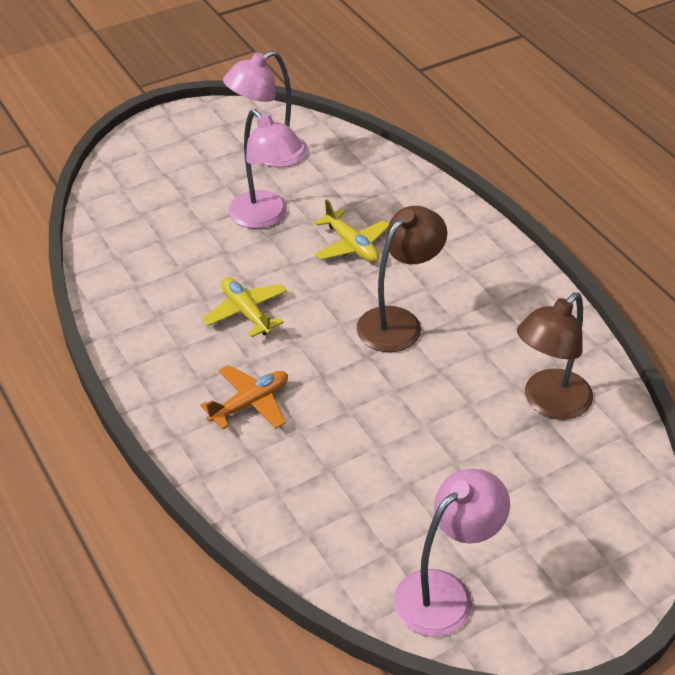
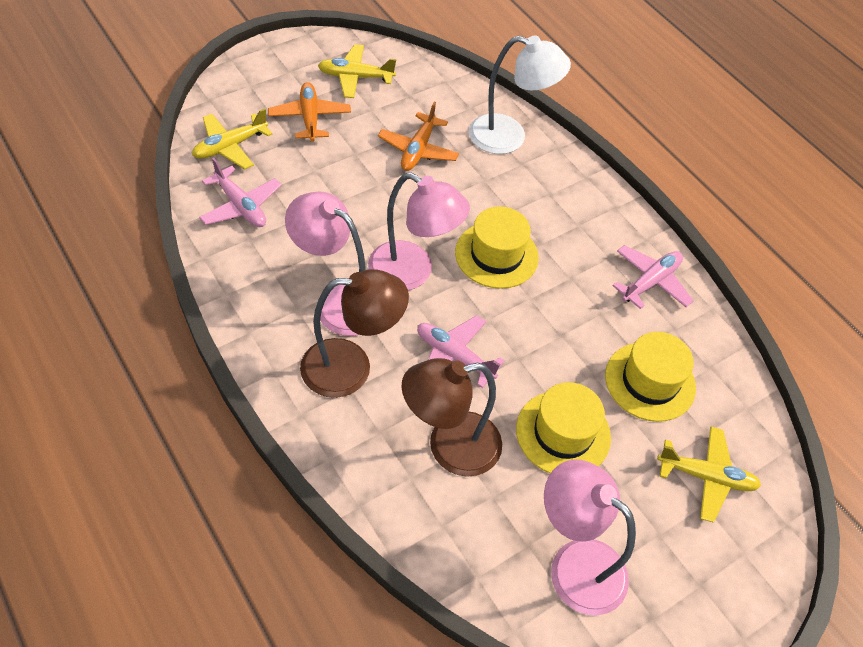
orange plane: [200,365,288,429] = 1 -> [268,82,351,142] [378,101,459,171] = 2
pink plane: none = 0 -> [199,158,281,227] [417,315,505,388] [613,245,694,309] = 3
white lamp: none = 0 -> [469,36,571,154] = 1
yellow hat: none = 0 -> [455,206,539,289] [516,382,611,474] [605,332,696,422] = 3
yellow plane: [202,277,287,337] [314,199,389,262] = 2 -> [192,108,273,170] [318,44,396,98] [657,427,761,523] = 3

